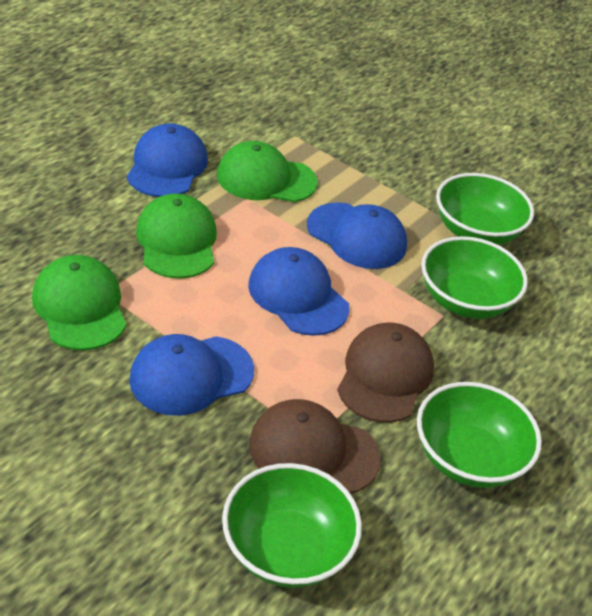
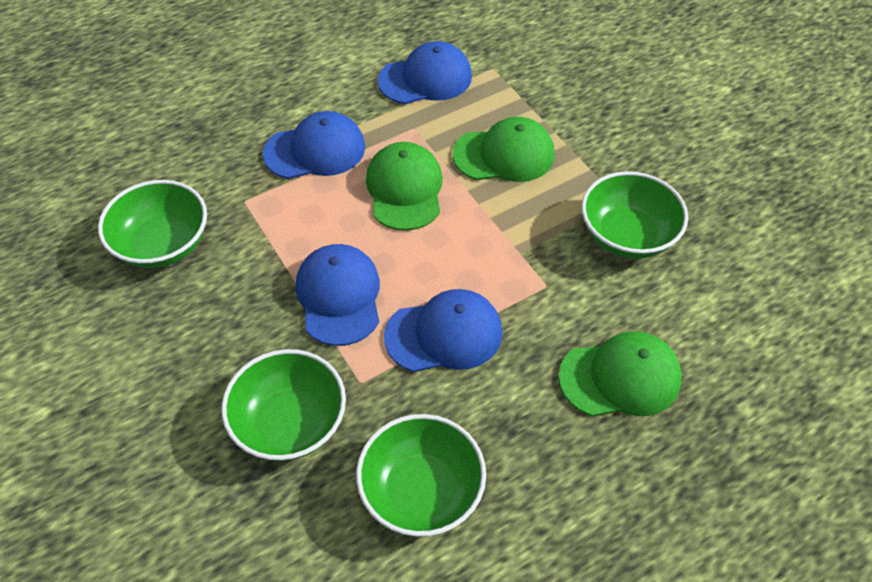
brown cap: [249,399,381,494] [337,322,434,423] = 2 -> none = 0

